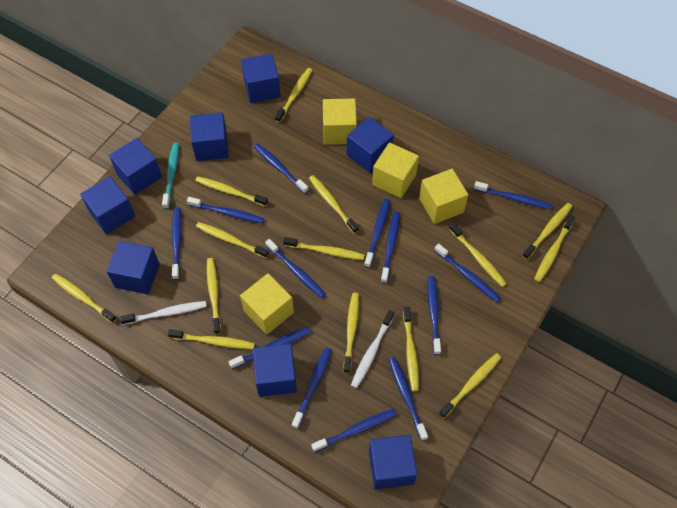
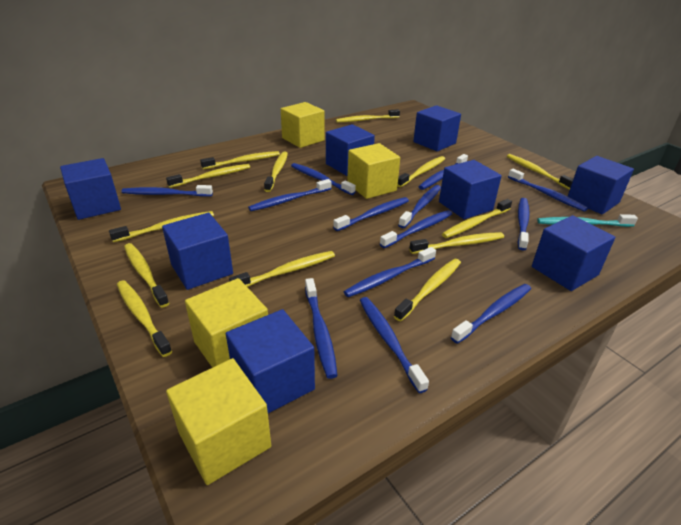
white toothbrush: [120,301,207,325] [351,310,394,388] = 2 -> none = 0
yellow toothbrush: [52,274,117,323] [168,329,255,349] [195,176,268,206] [196,222,269,258] [207,258,221,334] [275,68,313,123] [283,237,365,260] [309,175,359,234] [343,293,359,373] [403,307,419,391] [439,353,501,418] [449,223,507,287] [522,203,572,260] [534,215,575,282] = 14 -> [109,211,214,242] [117,280,172,357] [124,243,169,308] [166,164,250,188] [200,151,280,169] [229,251,335,287] [264,152,288,192] [336,109,400,123] [394,259,461,321] [398,156,445,187] [409,232,504,254] [442,199,512,238] [507,154,573,190] = 13

